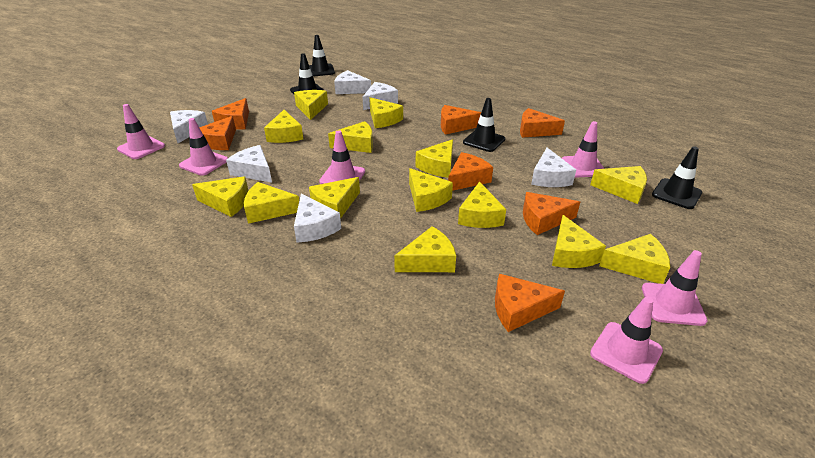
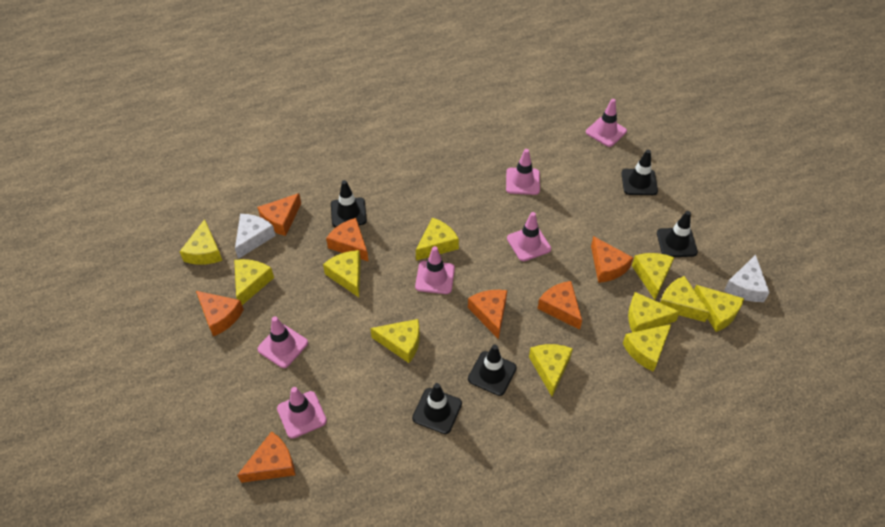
black traffic cone: [290,53,324,94] [309,35,335,77] [463,98,505,152] [652,146,702,209] = 4 -> [331,180,367,227] [412,383,462,434] [468,344,517,396] [621,150,658,195] [657,211,698,257] = 5
white cheese: [170,110,208,143] [226,145,272,183] [294,194,341,242] [334,70,371,94] [363,82,398,110] [531,148,576,187] = 6 -> [235,214,276,259] [724,255,770,302] = 2
yellow cheese: [192,176,249,217] [244,182,299,224] [264,110,303,143] [294,90,328,120] [309,177,360,219] [328,121,373,153] [369,97,403,128] [394,226,456,272] [409,168,453,212] [416,139,453,177] [458,181,506,228] [552,215,606,268] [590,166,647,204] [599,234,670,284] = 14 -> [180,219,222,265] [234,259,274,305] [323,250,361,297] [370,319,420,363] [416,218,459,261] [529,344,573,397] [623,324,671,372] [628,292,680,333] [632,253,674,300] [660,276,710,322] [694,285,744,332] = 11

